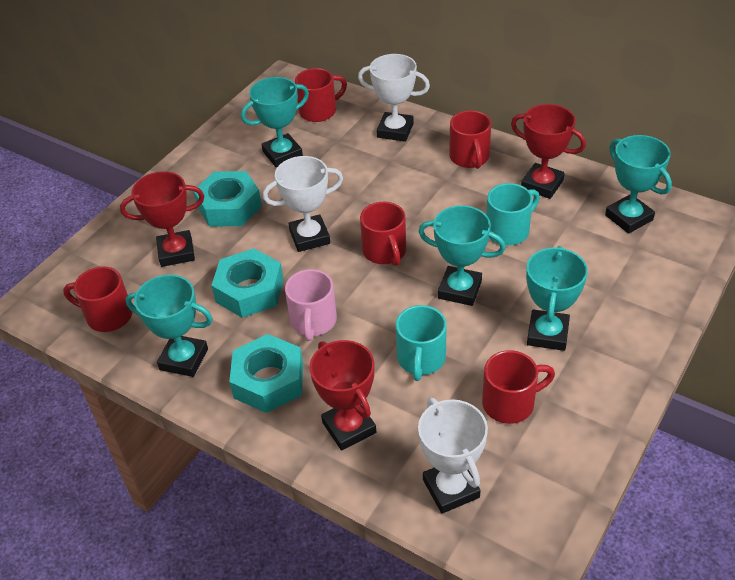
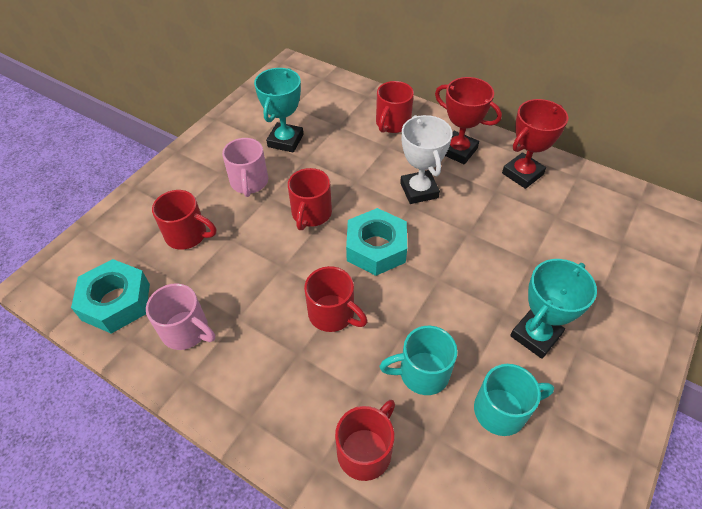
pink mug: [285,269,337,341] = 1 -> [146,283,215,350] [222,138,268,197] = 2
red trophy: [120,171,205,267] [310,340,376,451] [511,104,586,199] = 3 -> [435,77,502,164] [502,99,568,189] = 2
turquoise nut: [194,171,262,227] [211,248,284,318] [229,334,303,413] = 3 -> [71,259,150,334] [346,208,407,276] = 2
turquoise trophy: [125,275,213,377] [241,77,309,167] [419,205,506,306] [526,246,588,351] [605,135,672,234] = 5 -> [254,68,304,153] [510,259,597,359] = 2
white trophy: [263,156,343,252] [358,54,430,142] [418,398,488,514] = 3 -> [400,115,453,204] = 1

